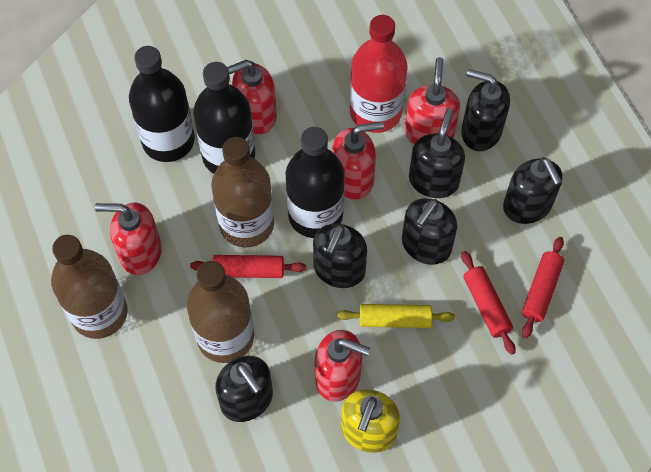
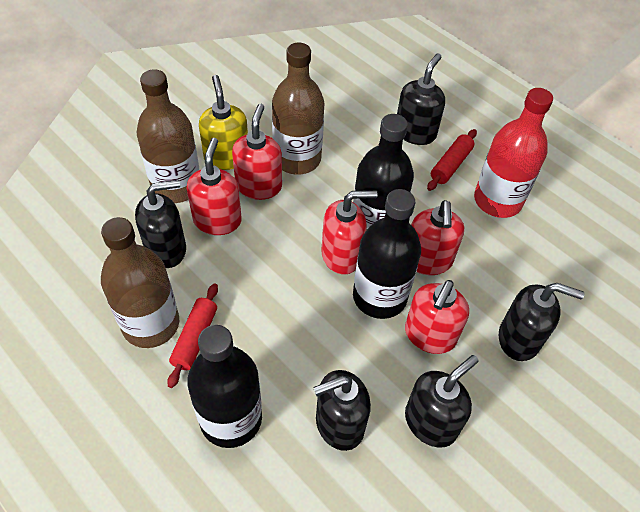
black soap dispenser: [215,356,273,422] [313,224,367,288] [402,198,457,265] [409,108,465,198] [461,69,510,151] [503,157,563,224] = 6 -> [135,180,186,268] [313,370,371,451] [397,53,445,145] [405,355,478,448] [499,283,585,361] = 5
red rolling pin: [190,255,306,278] [461,251,516,355] [522,237,564,338] = 3 -> [167,283,218,388] [427,129,477,191] = 2
yellow rolling pin: [337,304,455,328] = 1 -> none = 0

